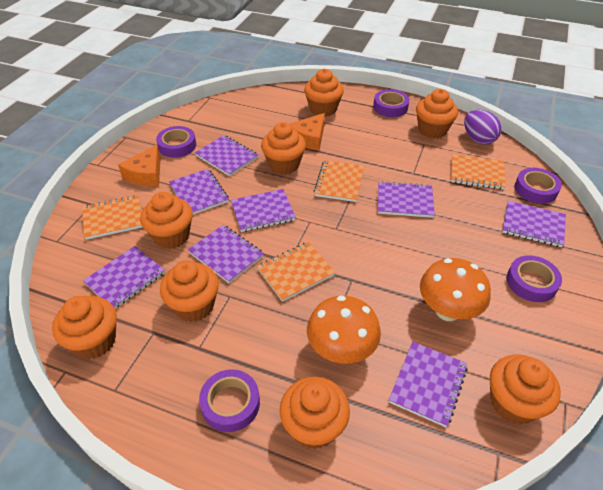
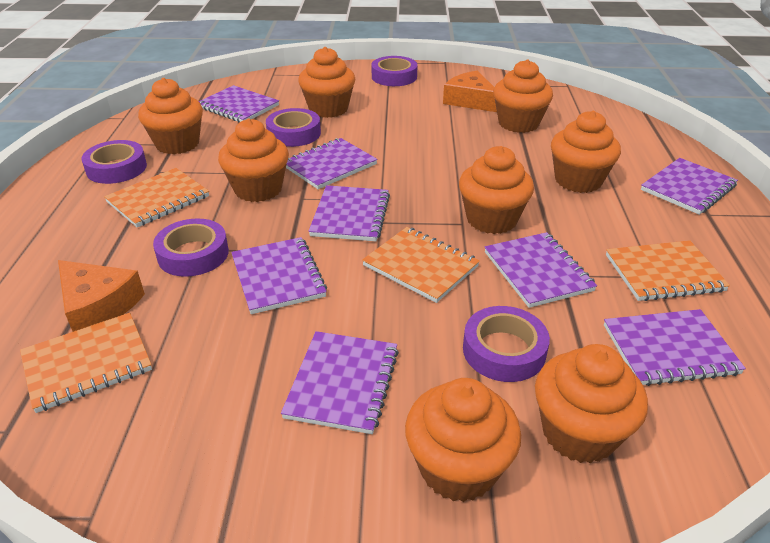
orange mushroom: [307,296,381,364] [420,258,491,321] = 2 -> none = 0
purple egg: [464,110,502,144] = 1 -> none = 0

